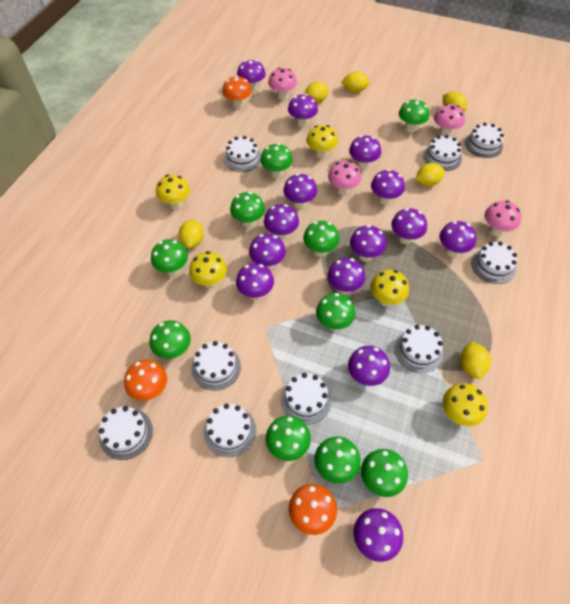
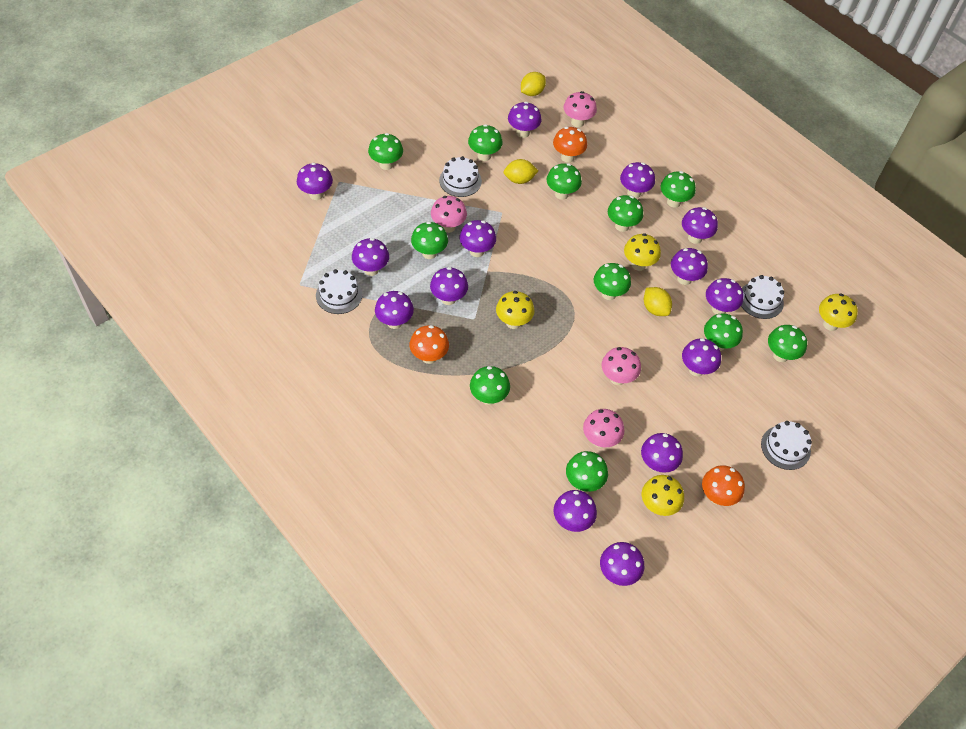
green mushroom: [150,320,191,359] [151,240,188,276] [230,192,265,228] [260,143,293,178] [266,416,311,461] [303,221,339,257] [314,437,361,484] [316,293,355,330] [361,449,408,497] [399,99,429,133] = 10 -> [368,133,403,170] [411,221,448,259] [468,124,503,161] [470,366,510,405] [546,163,582,200] [566,451,608,492] [594,263,631,300] [608,195,643,232] [660,171,696,208] [704,313,743,351] [768,325,807,362] = 11
white cake: [99,406,153,460] [192,341,241,391] [204,403,256,457] [224,136,261,172] [281,373,332,425] [394,325,443,373] [423,135,462,171] [465,123,504,158] [471,242,517,284] = 9 -> [316,269,362,314] [439,156,482,197] [741,275,784,319] [761,421,812,470] = 4
yellow lemon: [179,220,204,248] [305,82,329,104] [341,71,370,93] [415,163,444,186] [443,91,467,111] [460,341,491,379] = 6 -> [503,159,538,184] [521,72,546,96] [644,287,672,316] = 3
yellow mushroom: [156,174,190,210] [189,251,227,288] [306,125,338,159] [371,270,409,307] [443,383,488,426] = 5 -> [496,291,535,329] [624,233,661,271] [642,475,684,516] [819,293,858,331] = 4

